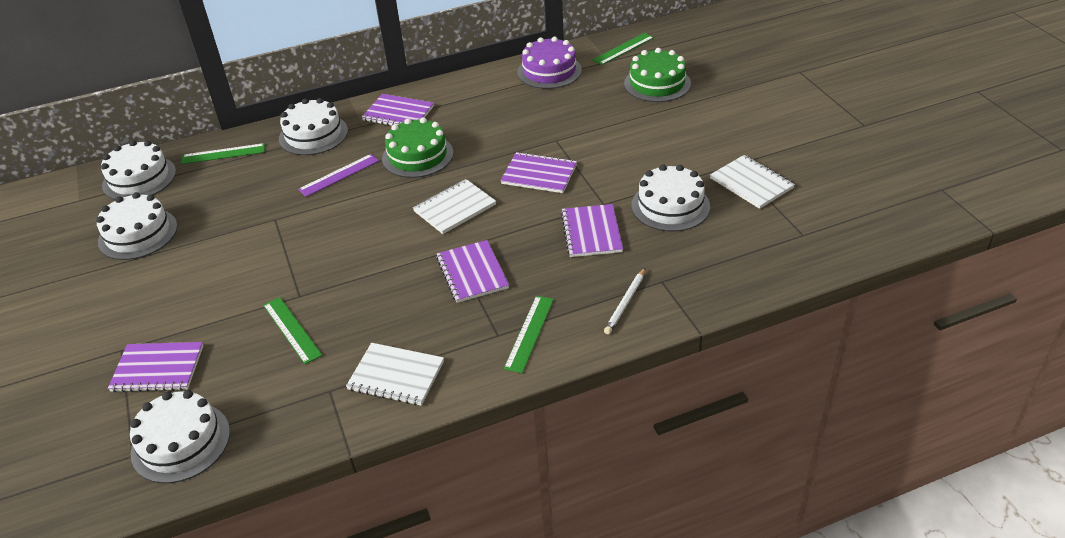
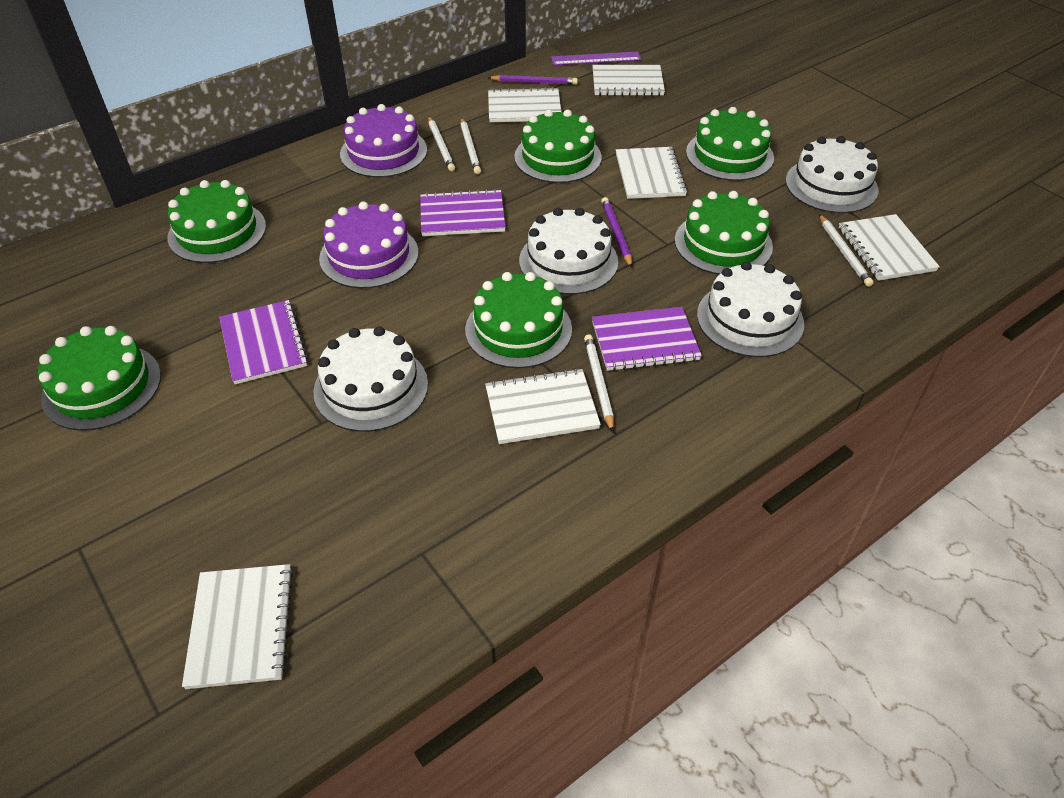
green cake: [382,117,453,178] [624,48,691,102] = 2 -> [38,326,161,431] [167,180,266,263] [465,272,572,368] [514,110,602,183] [675,191,773,275] [686,107,774,181] = 6
green ruler: [181,143,265,164] [263,297,322,364] [504,296,554,373] [592,33,654,65] = 4 -> none = 0
purple cake: [517,37,582,89] = 1 -> [319,201,419,288] [340,104,427,178] = 2
purple notebook: [108,342,203,392] [362,94,434,125] [436,240,509,303] [500,152,577,193] [561,204,623,257] = 5 -> [219,300,308,384] [420,189,506,236] [592,307,702,371] = 3
purple pencil: none = 0 -> [488,75,578,85] [601,197,632,268] = 2
white cake: [96,192,177,260] [101,140,176,200] [130,390,230,483] [279,98,348,155] [631,164,710,232] = 5 -> [314,326,428,432] [519,208,618,295] [697,261,804,357] [786,136,879,213] = 4
white notebook: [346,343,444,406] [413,179,496,234] [710,155,795,209] = 3 -> [182,564,294,689] [485,368,601,444] [488,87,561,122] [592,65,665,96] [616,147,688,199] [839,214,940,281] = 6
white pencil: [604,268,645,334] = 1 -> [428,117,455,171] [460,118,481,174] [584,334,614,432] [819,214,874,287] = 4

